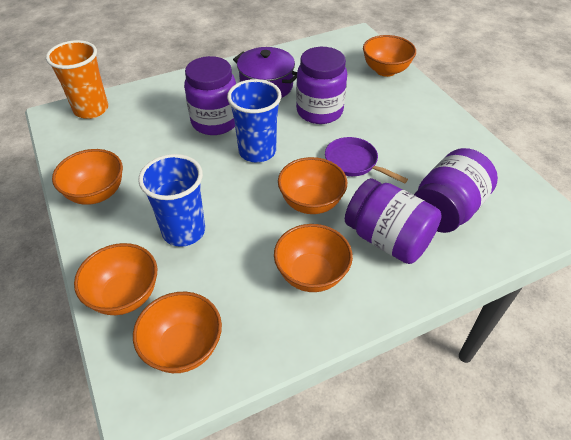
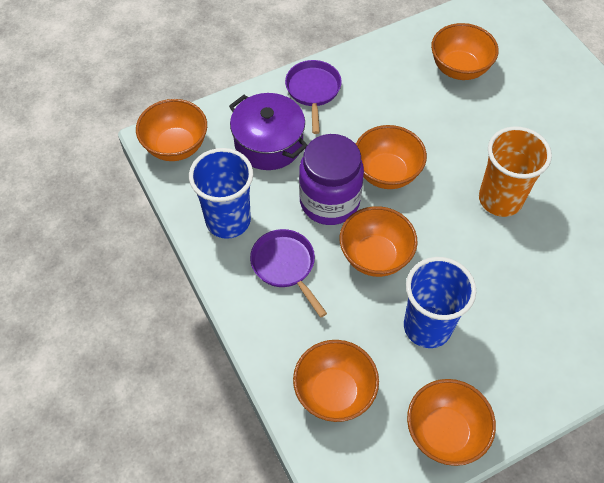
purple jar: [184,56,236,135] [296,47,347,124] [345,178,442,264] [414,148,498,233] = 4 -> [299,134,364,225] = 1
purple pan: [325,137,408,184] = 1 -> [250,229,327,318] [285,60,342,134] = 2

